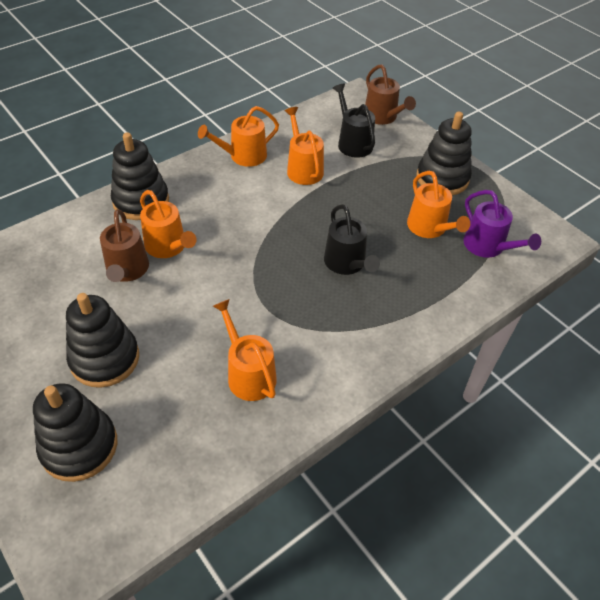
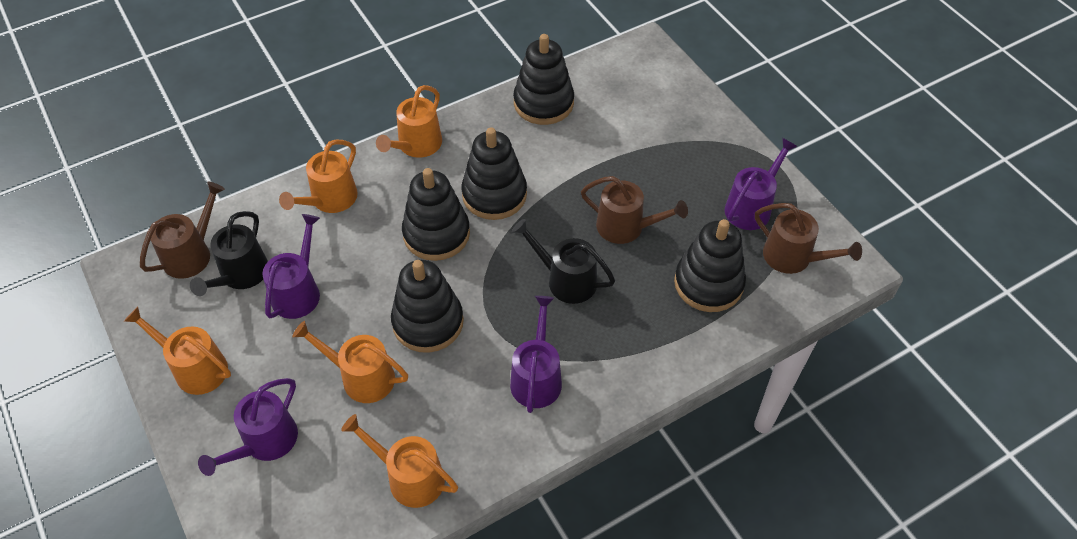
black stacking toy: [33,383,117,482] [66,293,139,388] [111,133,169,220] [417,112,472,195] = 4 -> [391,260,464,353] [402,168,470,261] [461,127,527,220] [513,34,574,125] [674,219,746,312] = 5
brown watering can: [100,209,149,282] [365,64,416,125] = 2 -> [140,182,225,279] [581,176,688,244] [755,203,862,274] = 3
purple watering can: [463,190,541,258] = 1 -> [198,378,298,476] [262,214,320,319] [510,296,562,413] [725,138,798,230] = 4

